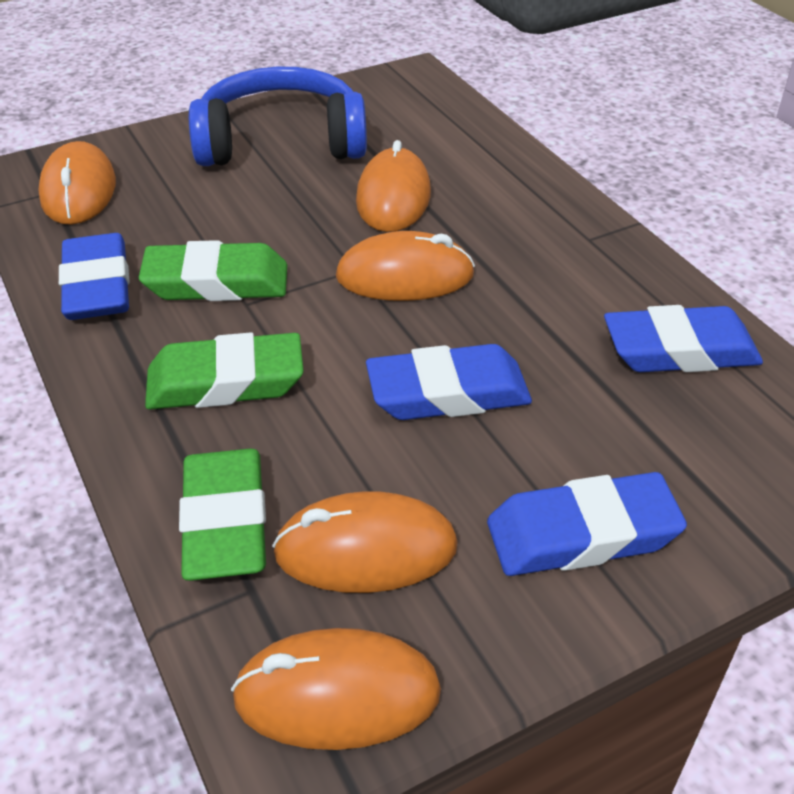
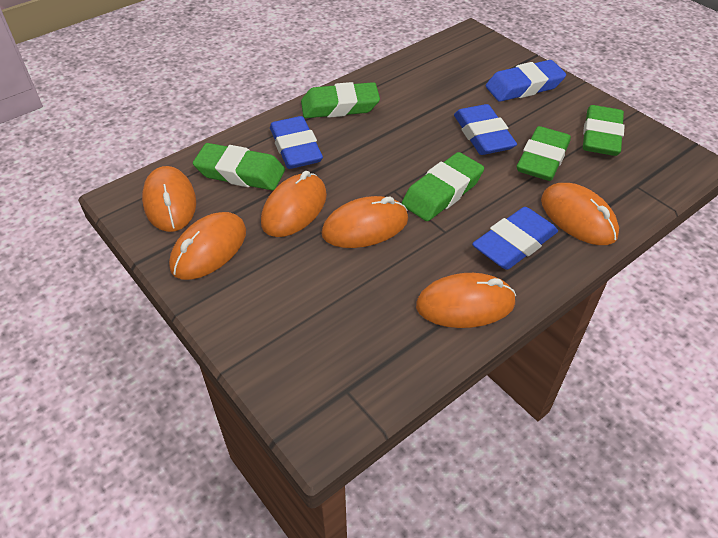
blue headphones: [189,67,367,166] = 1 -> none = 0
green eraser: [139,240,287,301] [145,332,304,410] [179,448,266,581] = 3 -> [193,143,285,190] [301,82,380,118] [402,152,484,221] [517,126,571,181] [583,105,625,156] = 5
orange mouse: [38,141,116,225] [231,628,441,750] [272,491,458,593] [336,231,475,301] [356,140,431,232] = 5 -> [142,166,196,232] [169,212,246,280] [261,171,327,237] [322,196,408,248] [416,273,516,328] [541,183,619,245] = 6

